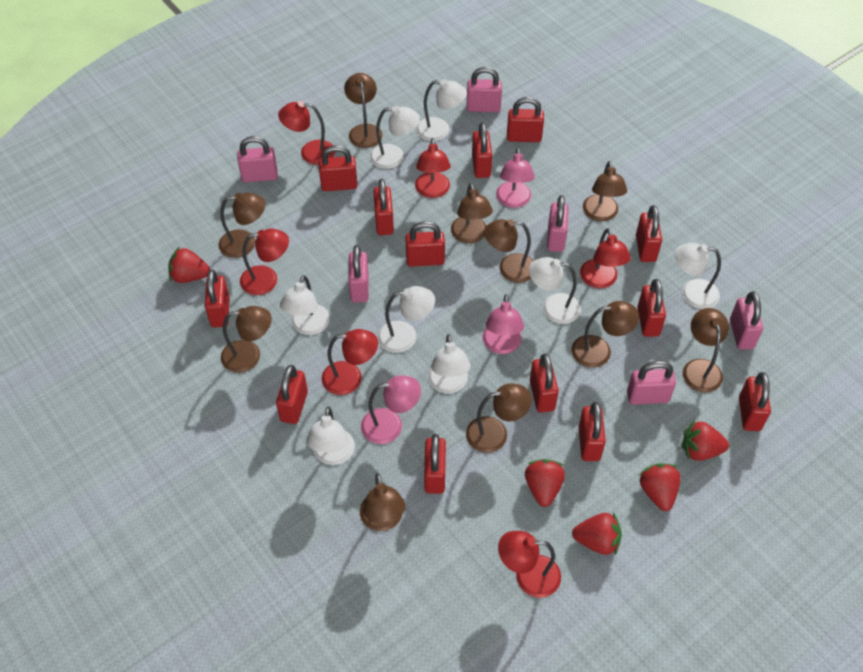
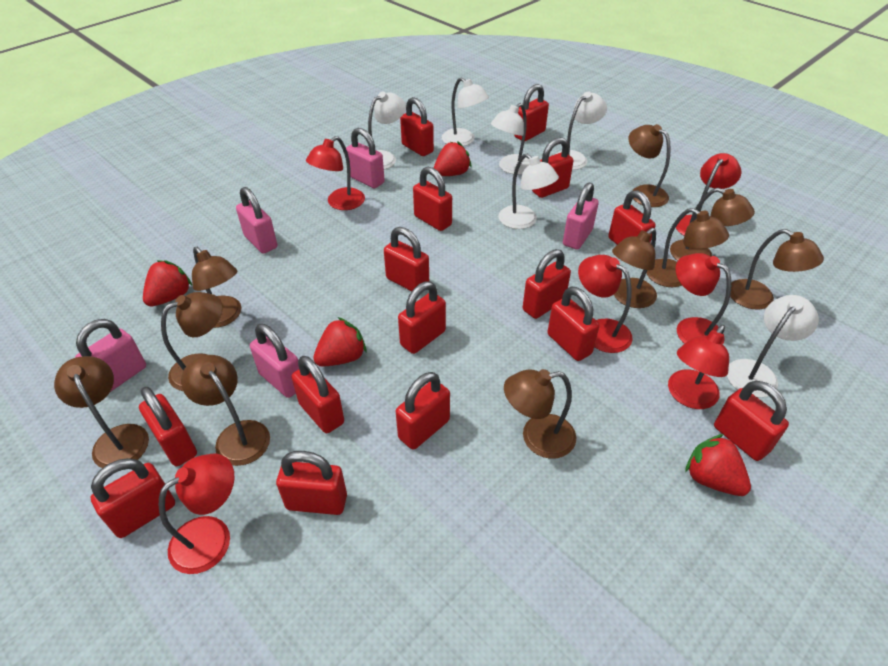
pink lamp: [361,375,421,444] [483,294,524,354] [496,148,535,208] = 3 -> none = 0
pink padlock: [237,136,278,182] [349,245,368,302] [467,67,502,112] [547,195,568,252] [627,361,676,405] [730,292,763,350] = 6 -> [75,319,146,392] [236,187,277,254] [250,324,299,398] [346,128,385,189] [563,183,599,250] = 5
red padlock: [205,270,230,327] [276,365,308,424] [319,145,357,191] [373,179,394,235] [405,221,445,267] [424,434,446,494] [472,122,492,178] [507,97,544,142] [530,354,559,413] [578,402,606,461] [636,205,662,262] [638,279,666,337] [739,372,771,431] = 13 -> [91,458,175,538] [139,387,197,466] [276,451,347,515] [291,356,344,433] [384,227,429,291] [396,372,450,450] [398,281,446,354] [400,97,434,156] [413,167,452,231] [514,84,549,141] [523,249,571,319] [532,137,574,198] [547,287,600,361] [608,190,656,245] [714,381,789,461] = 15
red strawberry: [168,246,210,283] [525,459,565,507] [572,512,622,555] [639,463,680,511] [682,420,729,461] = 5 -> [143,260,192,307] [313,317,367,367] [434,141,472,176] [685,434,751,496] = 4
white lamp: [280,275,330,335] [307,407,355,465] [370,106,420,169] [378,286,435,353] [416,79,467,141] [428,334,471,394] [529,257,581,324] [675,243,721,309] = 8 -> [368,92,406,169] [442,77,489,146] [491,103,530,175] [498,154,559,229] [556,92,607,170] [727,295,819,398] = 6

